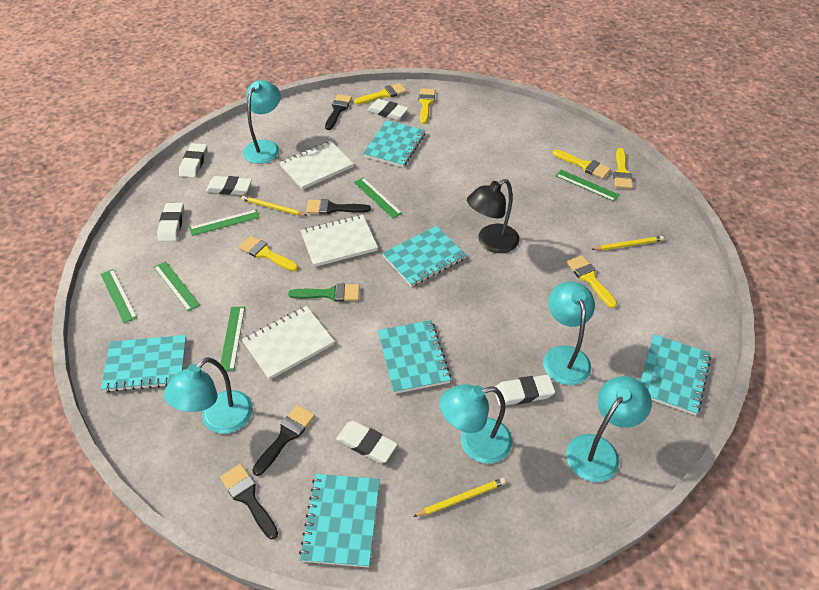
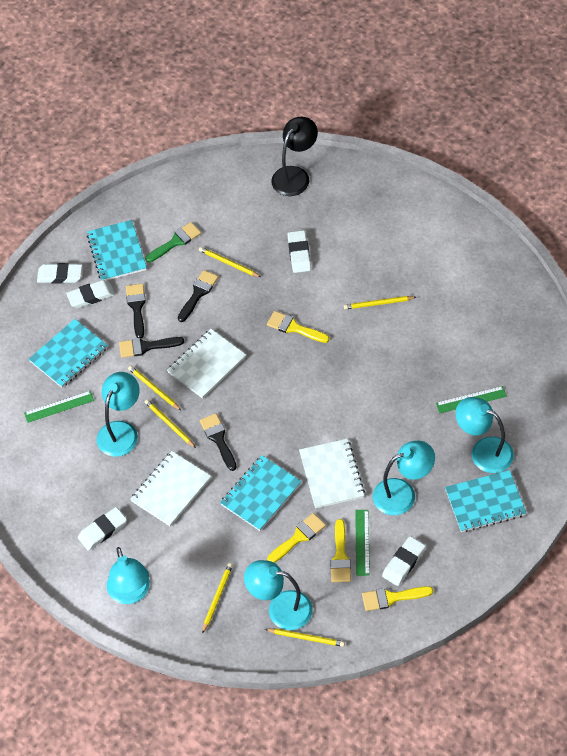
green ruler: [100,269,137,323] [154,261,200,311] [189,209,260,236] [219,307,245,371] [354,178,402,218] [556,170,619,202] = 6 -> [24,391,94,423] [355,510,370,576] [436,386,507,413] = 3
turquoise notebook: [101,335,187,392] [299,474,380,567] [363,120,426,167] [378,320,451,394] [382,226,466,287] [640,334,711,415] = 6 -> [29,319,108,388] [87,220,147,281] [220,455,302,531] [445,470,526,532] = 4
white eraser: [157,203,184,241] [179,143,207,178] [206,176,252,195] [336,421,398,463] [367,99,408,120] [495,375,555,406] = 6 -> [37,263,82,283] [66,280,115,308] [78,507,127,551] [287,230,311,273] [382,536,426,586] = 5
yellow brush: [239,236,298,271] [354,83,407,104] [419,88,435,124] [553,149,611,179] [566,255,617,308] [613,148,633,189] = 6 -> [267,311,329,343] [267,513,326,563] [331,519,351,582] [362,586,433,611] = 4
yellow pencil: [241,196,307,216] [413,478,506,517] [591,236,664,251] = 3 -> [128,366,181,410] [145,399,196,448] [199,247,261,277] [202,563,233,634] [265,628,345,647] [344,296,416,309] = 6

